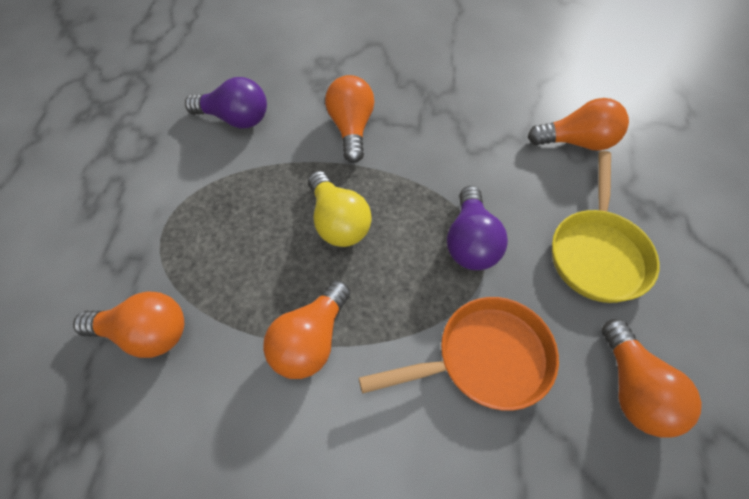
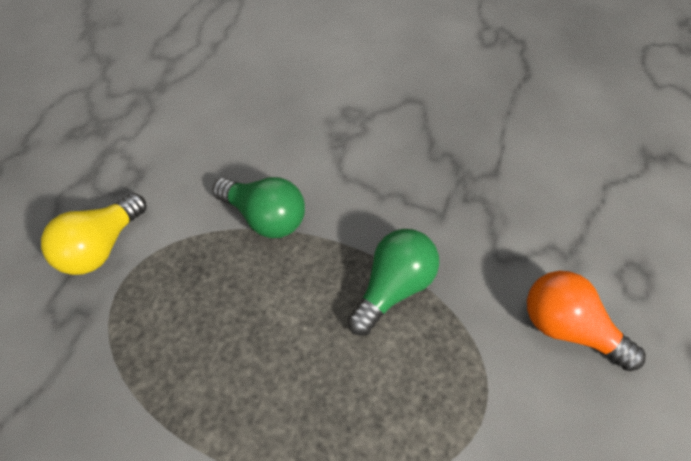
green light bulb: none = 0 -> [212,177,305,238] [347,229,439,336] = 2
orange light bulb: [73,291,184,358] [263,280,351,379] [325,75,375,163] [528,98,629,151] [602,319,702,437] = 5 -> [527,271,646,371] = 1
orange pan: [359,297,559,411] = 1 -> none = 0
purple light bulb: [185,77,267,128] [447,186,508,270] = 2 -> none = 0
yellow pan: [552,151,660,303] = 1 -> none = 0

